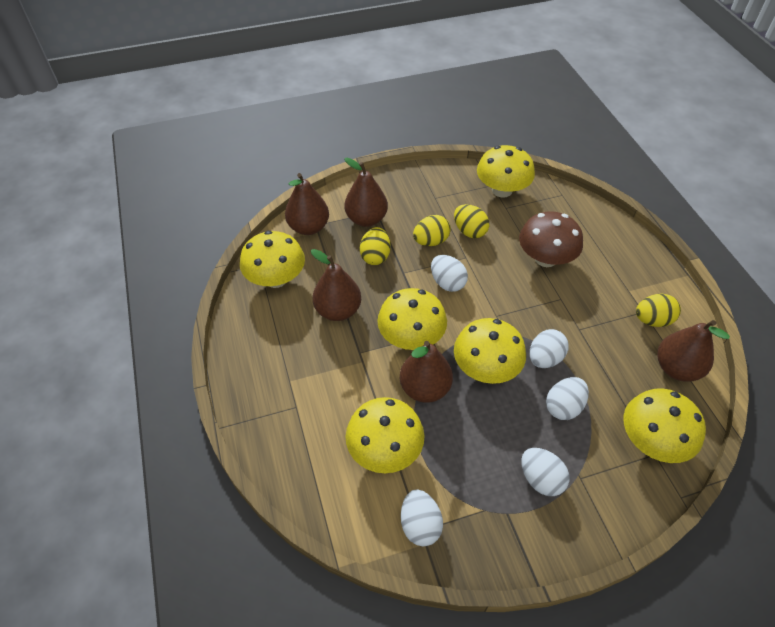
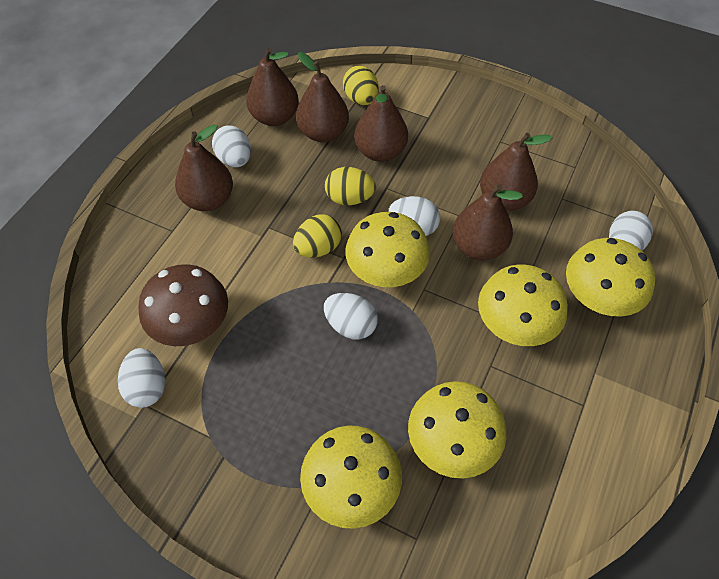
brown pear: [285,173,329,235] [311,249,361,321] [344,158,388,227] [400,341,453,403] [658,320,730,382] = 5 -> [175,124,233,211] [246,48,299,126] [296,52,349,142] [354,85,408,162] [453,184,523,260] [480,133,553,211] = 6
yellow egg: [360,227,391,265] [413,215,451,246] [454,204,489,238] [636,294,681,327] = 4 -> [293,214,342,258] [325,167,376,205] [343,65,379,105] = 3
yellow mushroom: [240,231,305,288] [345,397,425,473] [377,288,447,350] [454,318,526,384] [477,145,535,198] [624,388,706,463] = 6 -> [300,426,402,529] [345,212,430,287] [408,381,507,478] [478,264,568,346] [566,238,655,317] = 5

